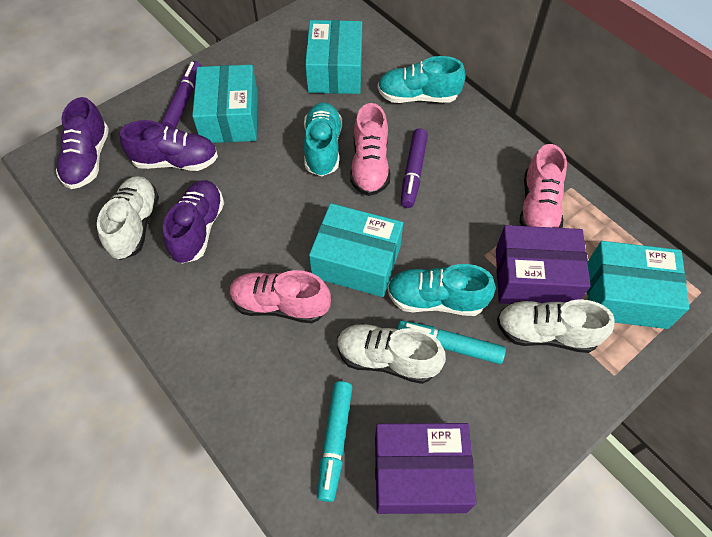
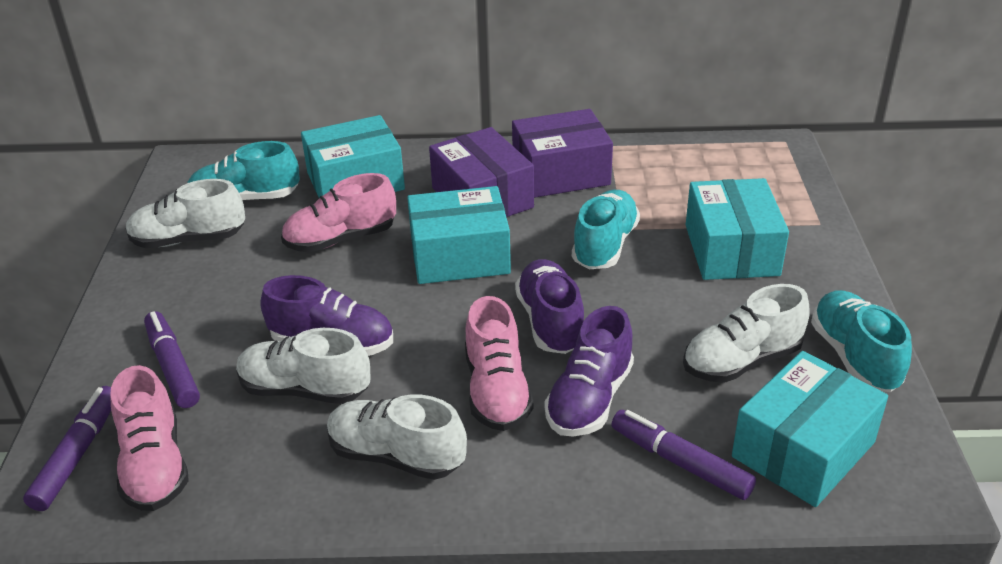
purple marker: [161,61,202,128] [401,128,428,208] = 2 -> [23,386,111,511] [144,311,200,408] [611,410,756,500] = 3
turquoise marker: [317,381,352,502] [397,321,506,364] = 2 -> none = 0
white shoe: [97,176,159,260] [337,324,446,384] [497,299,615,353] = 3 -> [126,179,245,248] [236,328,371,404] [327,394,467,480] [683,284,810,383] = 4

